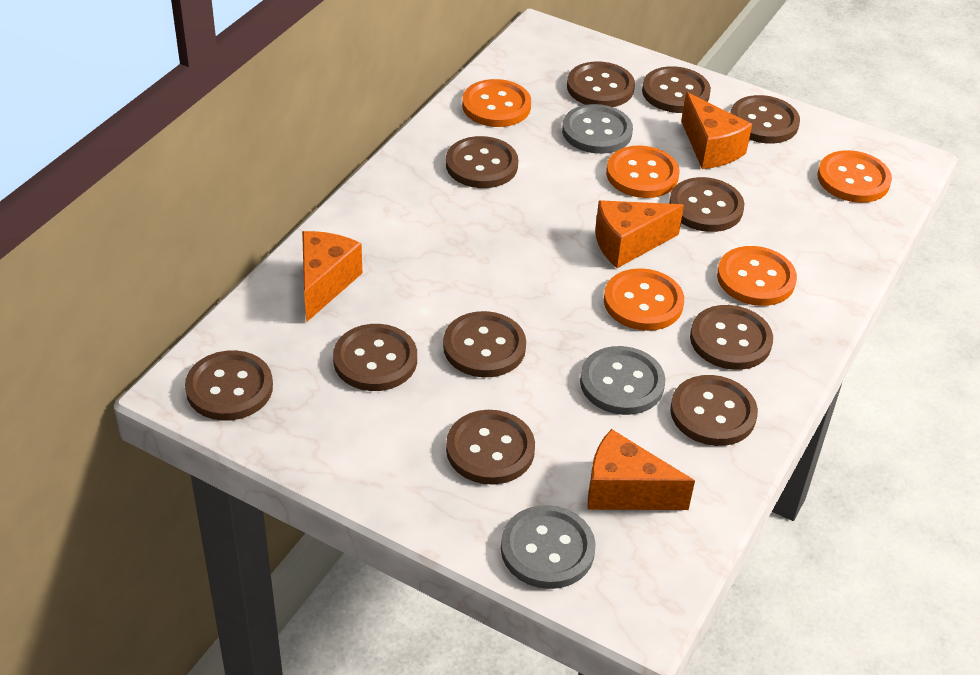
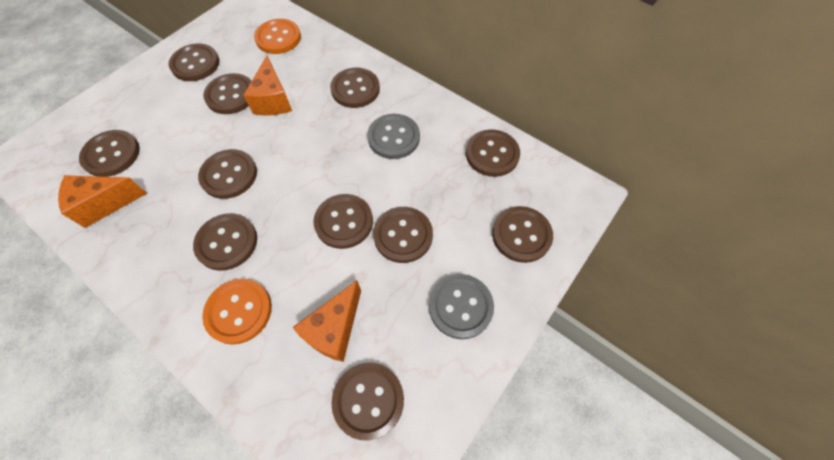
grey button: [501,505,596,589] [562,104,633,154] [580,346,665,415] = 3 -> [367,114,420,159] [429,274,494,339] = 2
orange button: [462,79,531,127] [604,268,684,331] [606,146,679,198] [717,246,797,306] [817,150,892,203] = 5 -> [202,279,272,345] [254,19,301,54] = 2
orange cheese: [302,231,362,322] [588,429,695,510] [595,200,684,268] [681,92,752,169] = 4 -> [58,175,147,228] [243,55,292,115] [292,280,361,362] = 3

